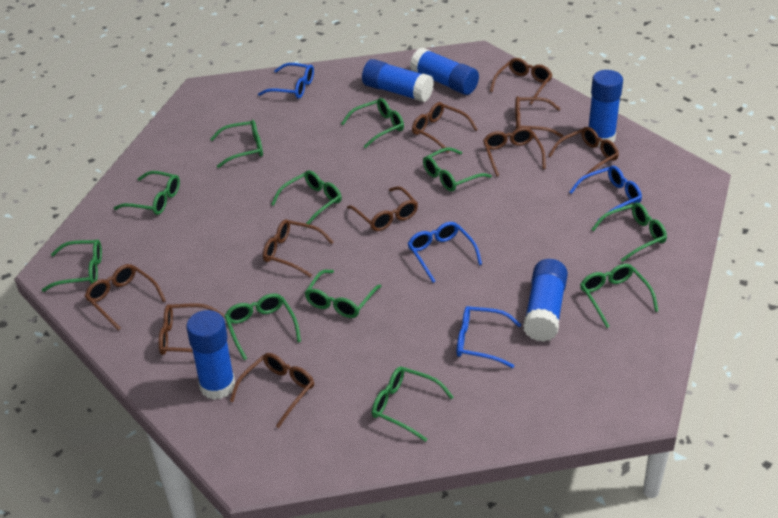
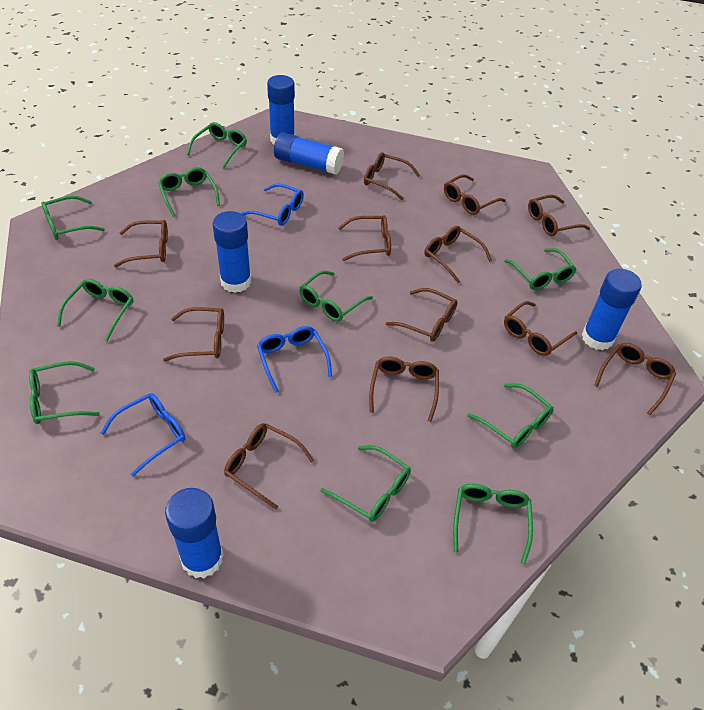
blue glasses: [258,63,314,99] [408,222,482,283] [457,306,521,368] [570,165,642,220] = 4 -> [101,393,185,476] [241,183,304,226] [257,326,332,393] = 3
brown glasses: [85,264,166,331] [159,303,224,355] [230,353,314,428] [263,219,334,277] [347,186,418,231] [412,102,478,153] [483,127,546,177] [490,58,552,105] [515,96,563,138] [548,127,619,176] = 10 -> [114,220,168,267] [163,307,224,362] [224,423,314,509] [338,215,391,261] [364,152,420,200] [369,356,439,422] [386,288,458,342] [424,226,492,284] [444,174,506,215] [504,301,577,356] [528,195,590,236] [594,343,676,415] = 12
green glasses: [42,239,102,292] [114,171,180,215] [210,120,263,168] [224,293,301,360] [271,170,342,228] [305,270,382,318] [341,98,404,148] [372,367,454,442] [423,148,492,192] [580,264,658,328] [591,203,667,262] = 11 -> [29,361,100,424] [41,196,105,240] [57,279,133,342] [158,167,220,217] [187,122,247,168] [299,270,373,322] [320,445,411,522] [453,484,533,564] [467,383,554,448] [504,248,576,290] = 10

